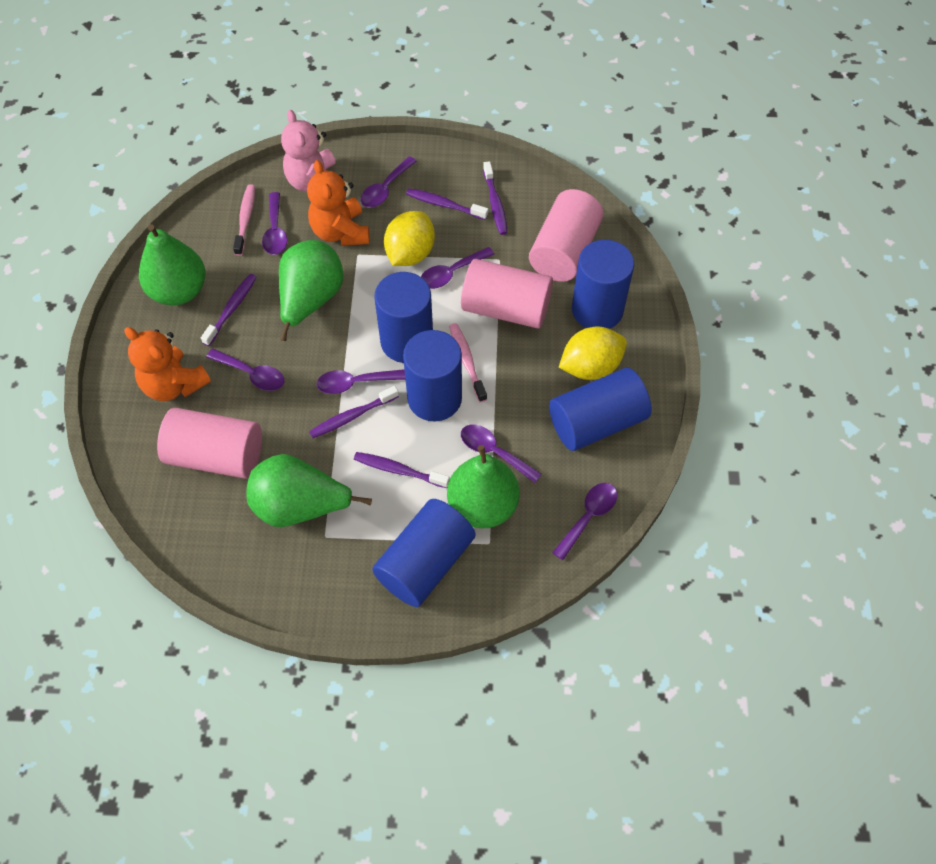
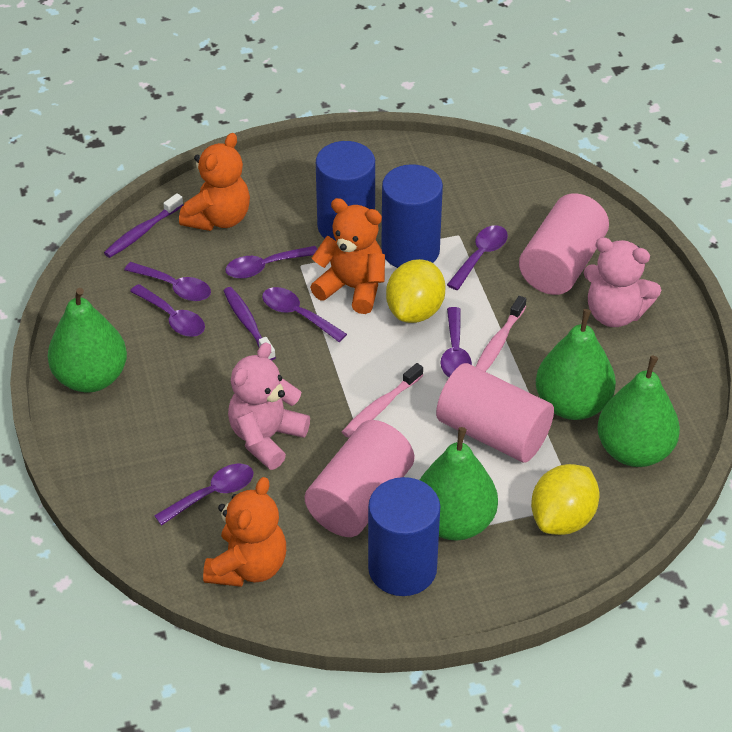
blue cylinder: [372,499,475,607] [374,272,433,363] [403,330,462,421] [549,368,652,451] [572,240,634,329] = 5 -> [316,141,375,241] [368,477,440,596] [381,164,443,268] = 3
orange teddy bear: [124,327,211,401] [307,160,370,246] = 2 -> [179,133,250,231] [203,477,286,587] [310,198,385,314] = 3
pink teddy bear: [281,110,336,192] = 1 -> [228,342,310,470] [584,237,661,327] = 2
purple toothbrush: [201,274,257,346] [309,386,399,438] [354,452,450,488] [406,188,488,220] [483,161,508,235] = 5 -> [104,193,183,258] [224,287,276,361] = 2

